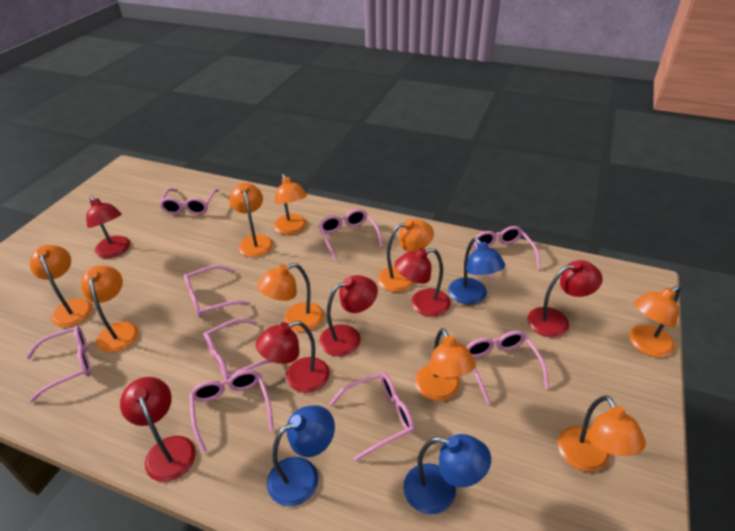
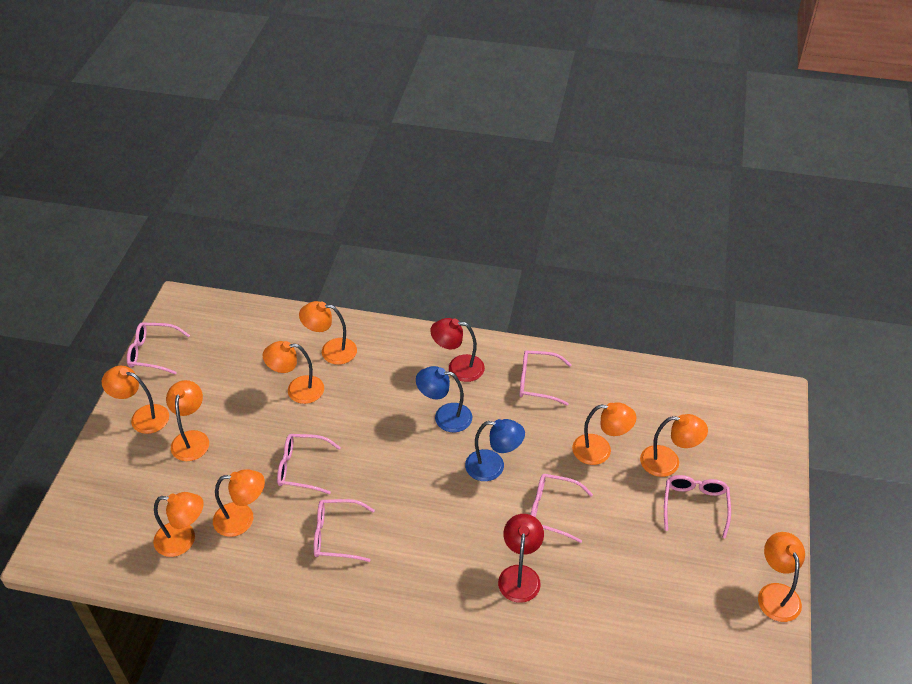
blue lamp: [267,405,335,506] [403,434,491,514] [448,238,505,305] = 3 -> [416,366,472,432] [465,419,525,481] = 2
pink glasses: [26,326,91,403] [159,188,219,215] [184,265,250,318] [189,370,274,453] [203,318,272,380] [319,209,383,260] [329,373,414,461] [467,331,549,403] [473,226,541,279] = 9 -> [127,322,190,374] [277,434,341,494] [314,499,375,562] [519,350,572,406] [530,474,593,543] [664,475,731,539] = 6
red lamp: [86,196,130,258] [120,377,196,482] [256,321,330,393] [319,275,378,357] [395,248,451,317] [527,260,603,337] = 6 -> [430,318,485,382] [498,514,544,603] = 2

